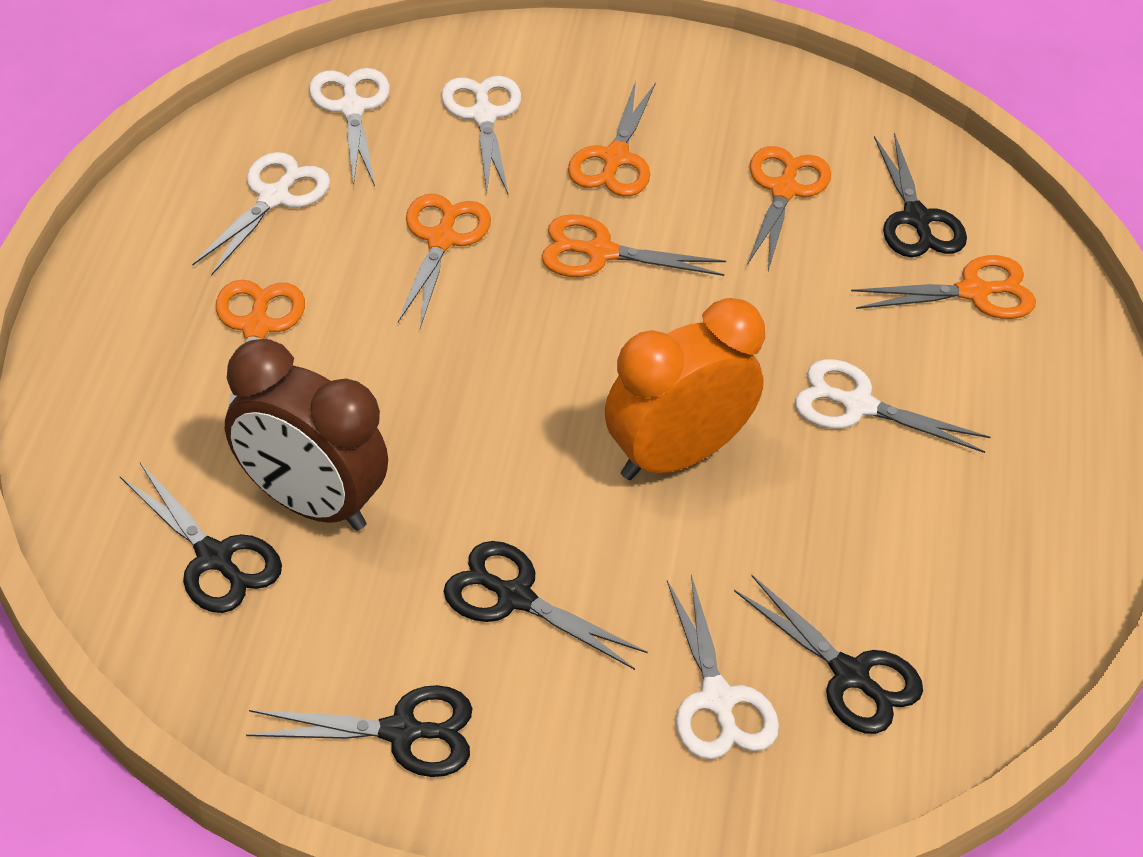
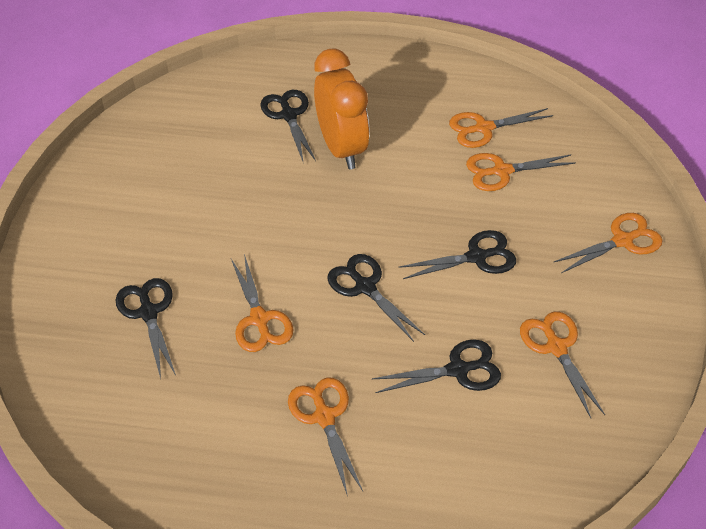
brown clock: [225,339,388,531] = 1 -> none = 0
white scissors: [192,152,330,276] [309,68,390,187] [441,76,521,194] [667,574,779,760] [795,359,990,453] = 5 -> none = 0

